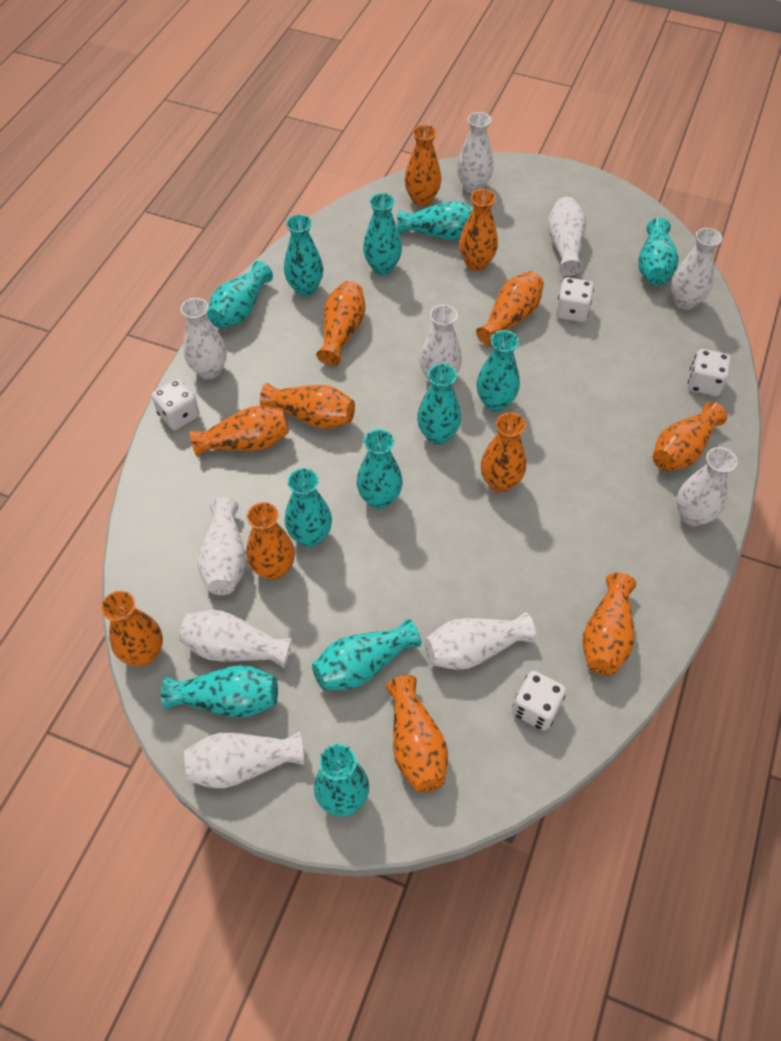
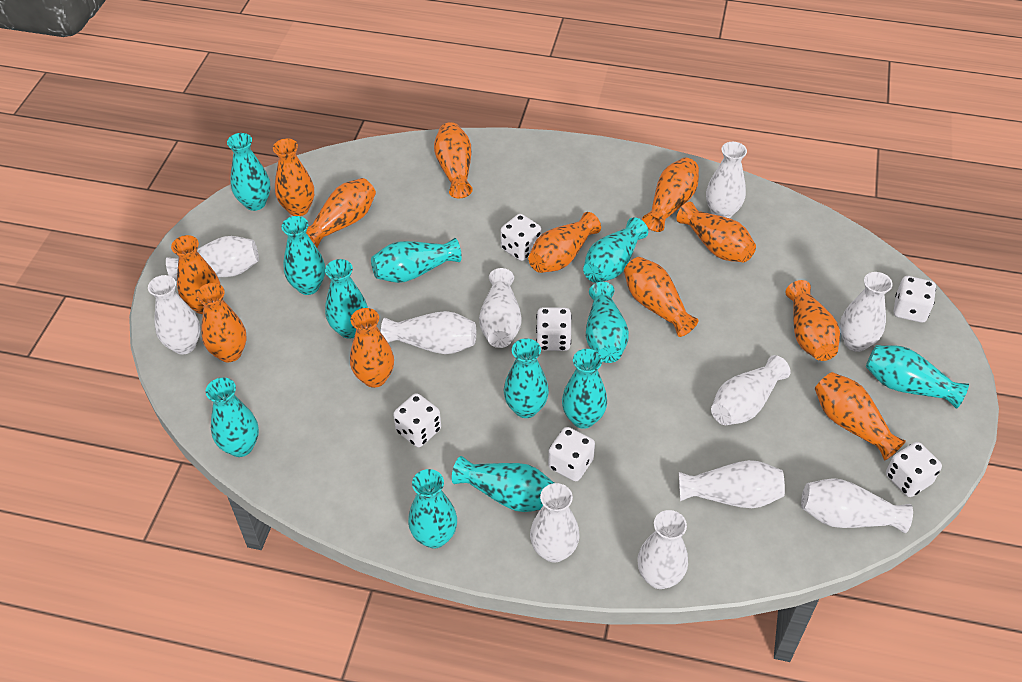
white dice: [152,379,200,430] [512,671,566,731] [556,278,594,322] [688,349,731,396] = 4 -> [393,393,441,447] [500,214,541,261] [536,307,572,351] [548,427,595,481] [886,442,942,497] [894,276,936,323] = 6
white vase: [179,610,292,668] [181,298,227,379] [184,731,304,788] [198,497,246,595] [420,305,462,384] [425,612,536,670] [457,112,493,193] [548,197,586,276] [671,228,722,310] [677,447,738,527] = 10 -> [148,275,200,355] [166,236,259,281] [381,311,476,354] [479,268,522,348] [530,483,580,562] [637,510,688,589] [679,460,785,508] [706,142,747,218] [711,355,791,425] [801,478,913,533] [840,272,893,352] = 11

